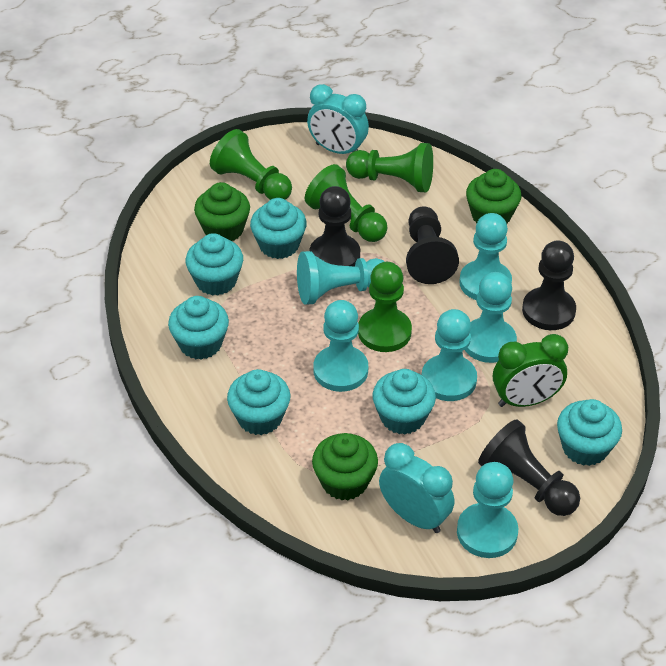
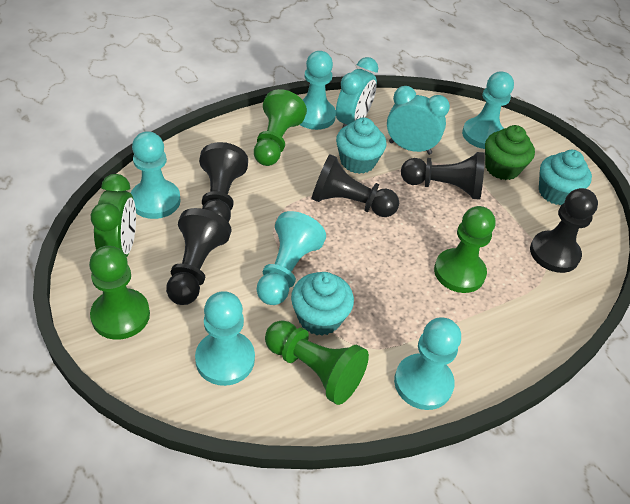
black pawn: [310,186,360,267] [406,206,459,284] [478,419,580,516] [522,240,576,330] = 4 -> [166,208,232,305] [199,142,248,222] [311,154,399,217] [401,152,485,200] [530,188,598,273] = 5
green cupcake: [194,182,250,241] [312,433,378,500] [466,169,521,224] = 3 -> [485,125,535,180] = 1
turquoise cupcake: [168,296,229,360] [186,233,243,296] [227,369,291,435] [250,198,307,259] [372,369,436,435] [557,399,622,466] = 6 -> [291,272,354,336] [336,117,386,174] [539,150,592,205] = 3

